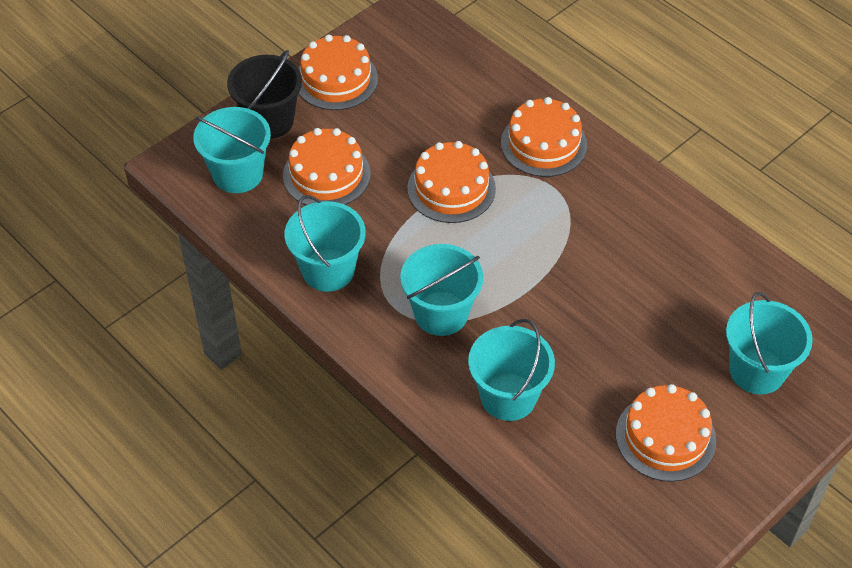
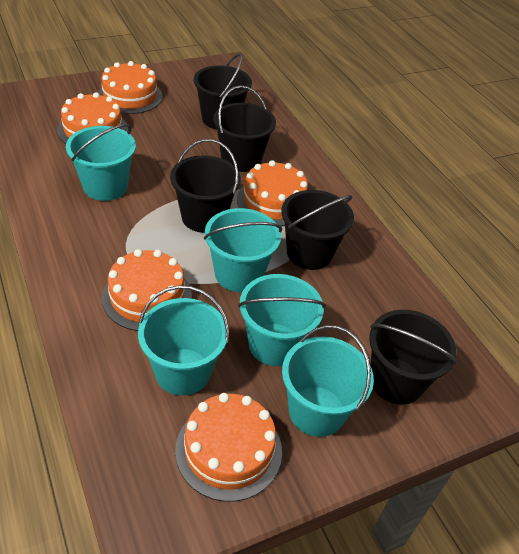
black bucket: [227,50,302,139] = 1 -> [170,139,241,233] [194,54,252,129] [213,85,276,172] [281,190,354,270] [369,310,457,405] = 5

